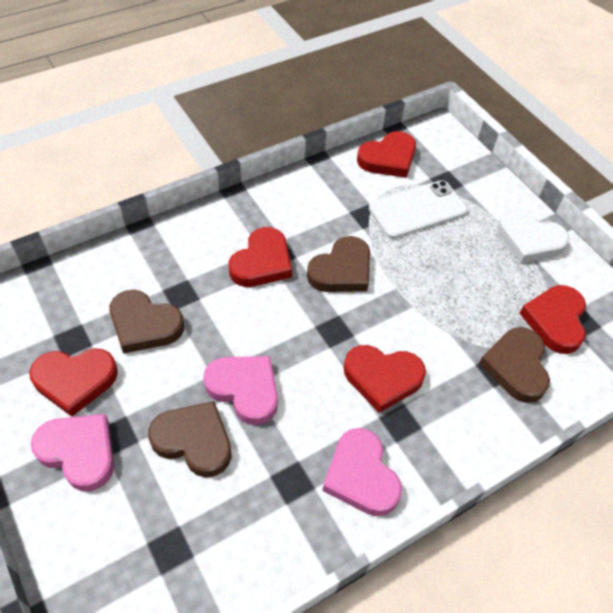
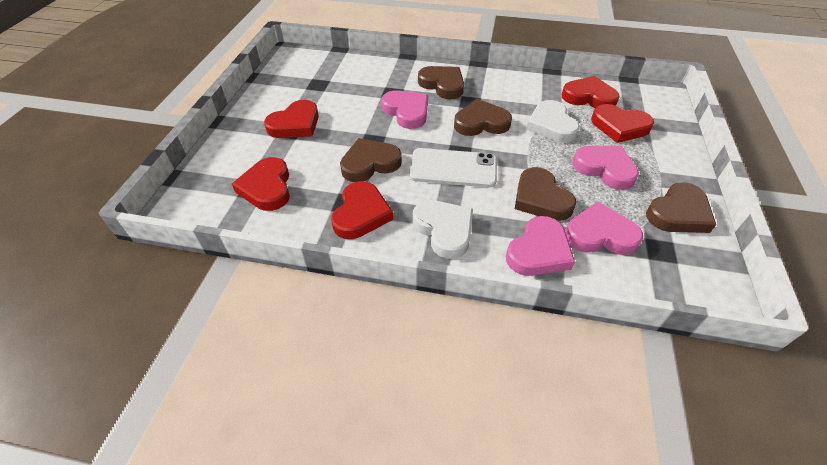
brown heart: [109,290,184,354] [148,401,232,477] [307,236,370,292] [479,327,550,403] = 4 -> [340,138,402,182] [418,66,464,99] [454,99,512,136] [515,167,576,221] [646,182,716,233] = 5
pink heart: [31,414,114,491] [203,356,278,425] [322,428,402,516] = 3 -> [381,90,428,129] [506,216,575,276] [565,202,643,255] [572,146,639,190] = 4
white heart: [497,210,569,263] = 1 -> [413,200,473,259] [526,100,580,143] = 2

